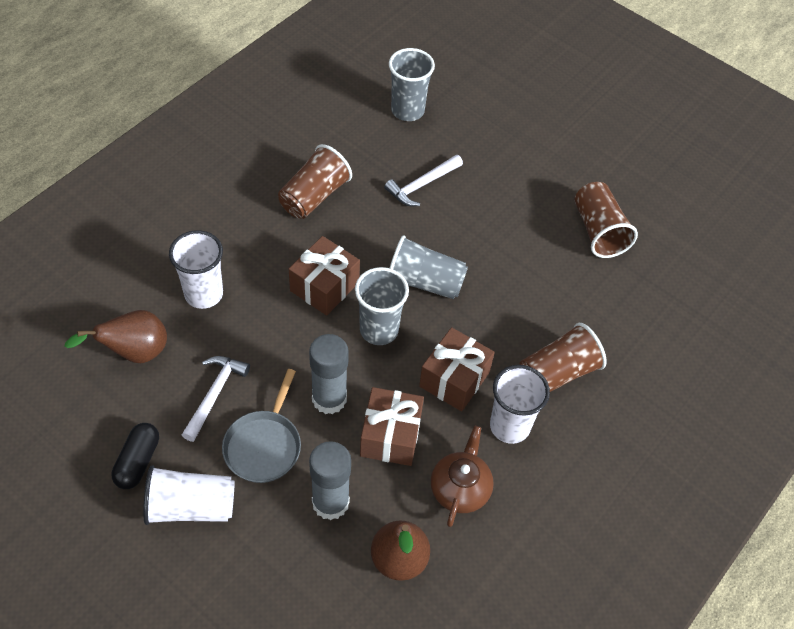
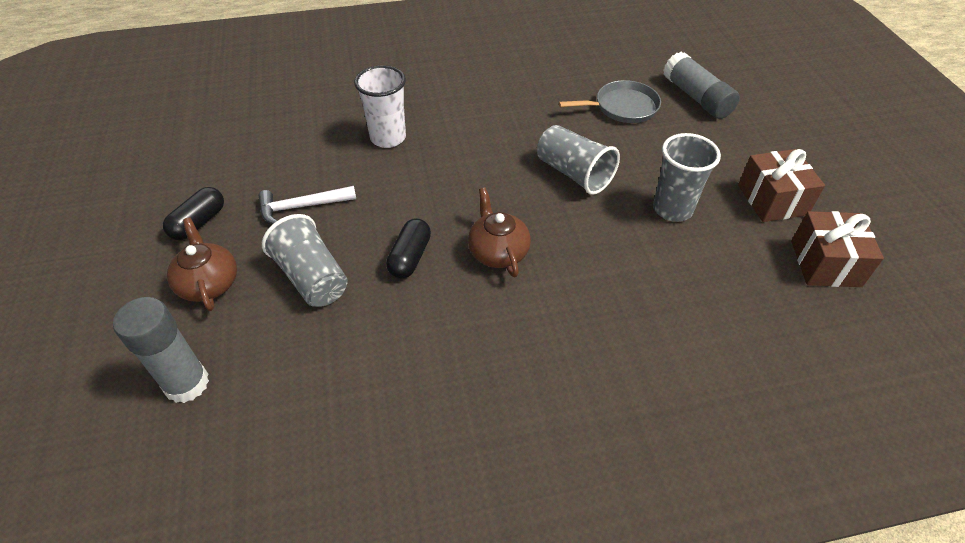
black capsule: [111,423,159,489] = 1 -> [163,187,224,240] [386,219,431,279] = 2
brown cup: [278,144,352,219] [520,323,607,392] [574,182,638,258] = 3 -> none = 0
brown gift: [289,236,360,316] [360,387,424,466] [419,327,495,411] = 3 -> [738,149,825,222] [791,211,884,287] = 2
brown pear: [64,310,167,363] [371,521,430,581] = 2 -> none = 0
brown teapot: [431,426,494,527] = 1 -> [167,218,237,311] [468,187,531,277] = 2
white cup: [143,465,235,525] [169,230,223,309] [490,365,550,444] = 3 -> [354,65,406,148] = 1
white hammer: [182,356,250,442] [384,155,463,206] = 2 -> [259,186,356,224] = 1

